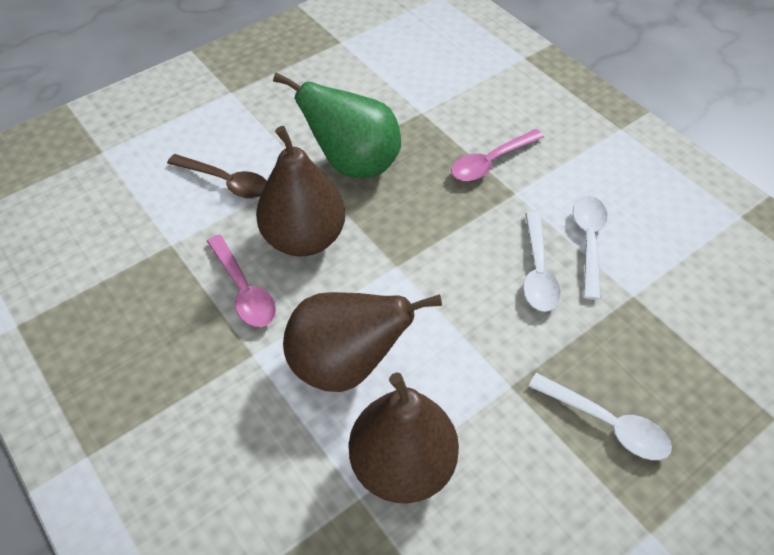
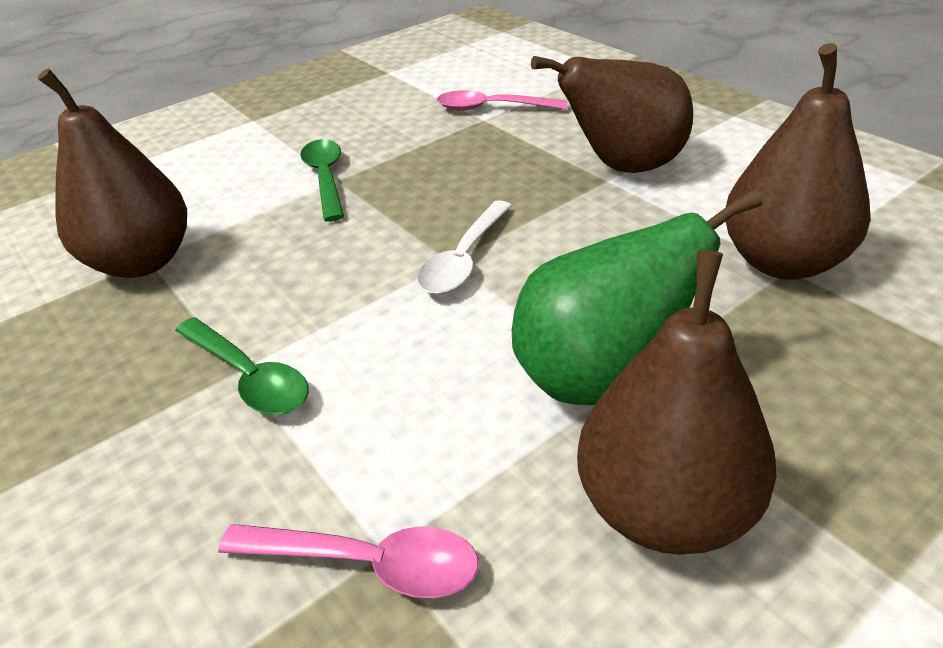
brown pear: [256,126,345,257] [283,292,442,392] [349,372,459,503] = 3 -> [38,69,187,278] [531,56,693,173] [577,250,776,555] [726,43,870,280] = 4
brown spoon: [167,154,267,199] = 1 -> none = 0
green spoon: none = 0 -> [175,317,309,415] [300,139,344,222] = 2
white spoon: [523,212,561,312] [529,373,672,460] [573,196,608,300] = 3 -> [417,200,512,294] = 1

